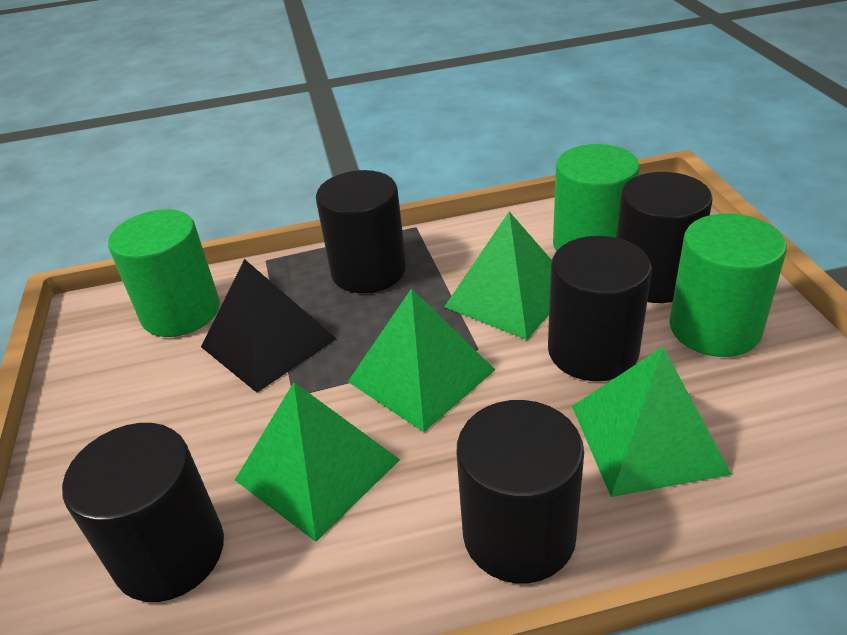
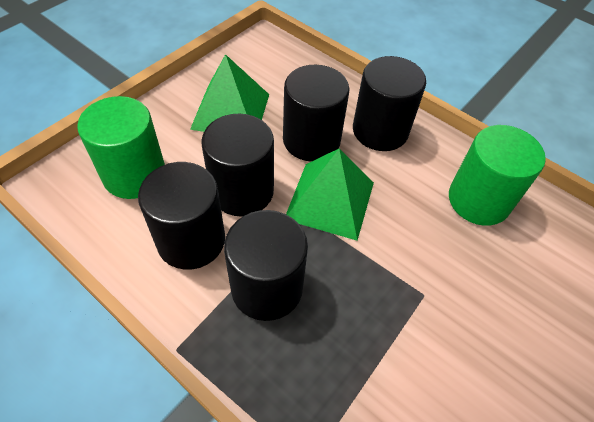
black pyramid: [201,259,337,393] = 1 -> none = 0
green cylinder: [108,209,220,337] [553,144,640,251] [669,214,787,357] = 3 -> [77,96,165,199] [449,125,546,226] = 2
green pyramid: [235,382,400,542] [348,288,495,432] [444,212,552,340] [572,347,732,497] = 4 -> [190,54,269,132] [286,149,374,241] = 2

